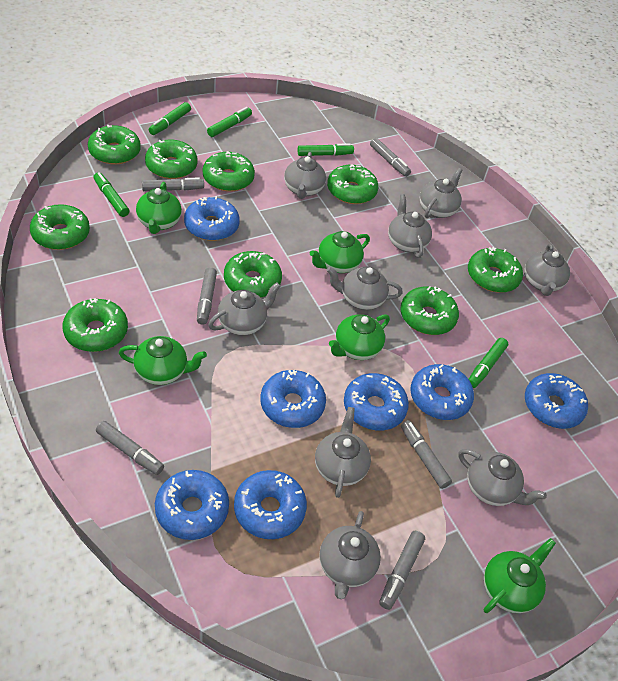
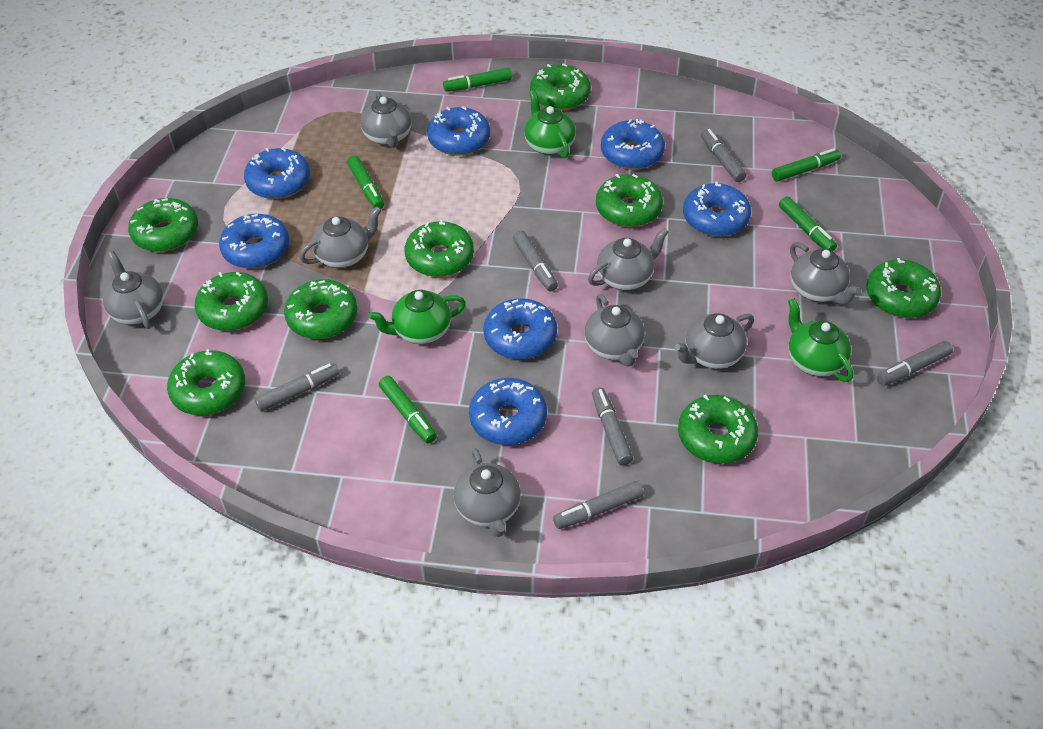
green teapot: [119,336,207,385] [136,182,182,234] [310,231,370,273] [329,314,390,360] [484,538,556,613] = 5 -> [368,290,466,344] [524,90,576,158] [788,298,853,382] = 3
grey teapot: [208,282,281,335] [284,152,326,199] [315,407,371,498] [319,511,381,599] [326,266,403,310] [388,194,432,258] [420,168,462,218] [458,449,547,506] [524,243,570,296] = 9 -> [103,251,164,329] [300,206,382,268] [361,91,412,148] [454,448,521,537] [584,294,645,367] [588,228,669,290] [674,313,754,369] [790,242,861,305] = 8

